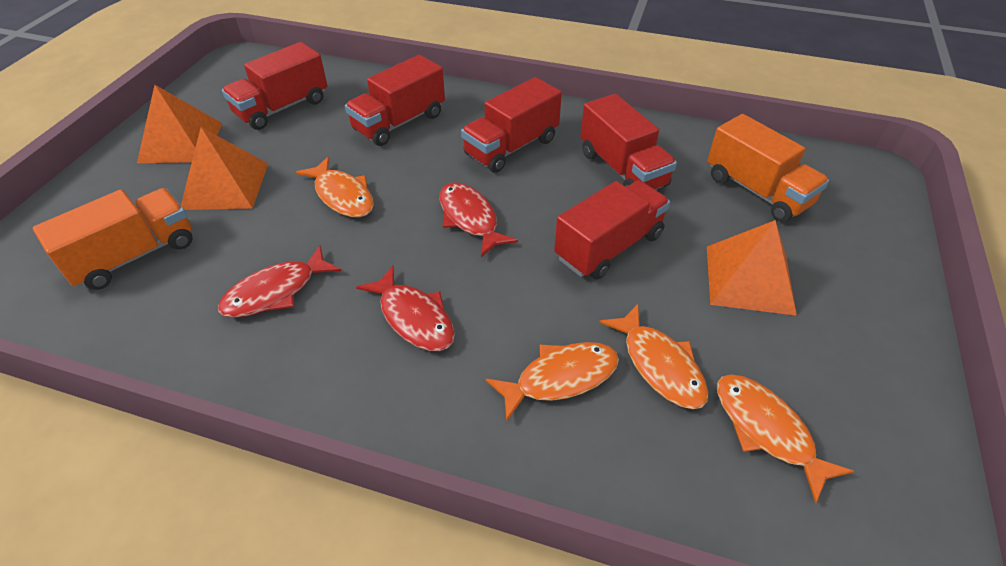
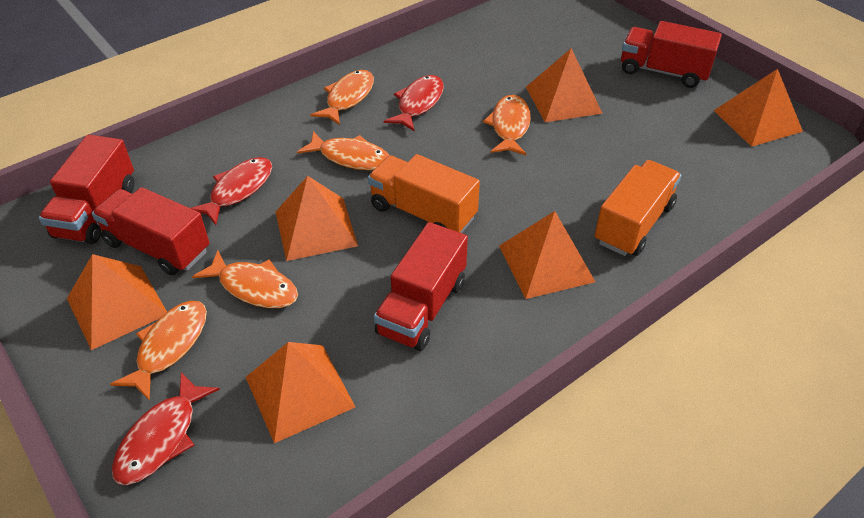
orange fish: [296,157,374,217] [486,342,619,422] [599,304,708,409] [717,375,854,503] = 4 -> [110,301,207,401] [192,250,298,308] [297,131,390,170] [310,70,374,125] [483,95,531,155] = 5
orange pyramid: [137,85,223,163] [181,127,268,210] [707,220,797,316] = 3 -> [67,254,167,350] [246,342,355,443] [275,176,358,261] [499,211,595,299] [526,48,603,122] [713,69,803,147] = 6
red truck: [222,42,327,130] [345,55,445,146] [461,77,562,173] [554,180,670,280] [580,94,677,190] = 5 -> [39,135,134,244] [92,187,209,275] [374,222,468,351] [621,21,722,88] = 4

